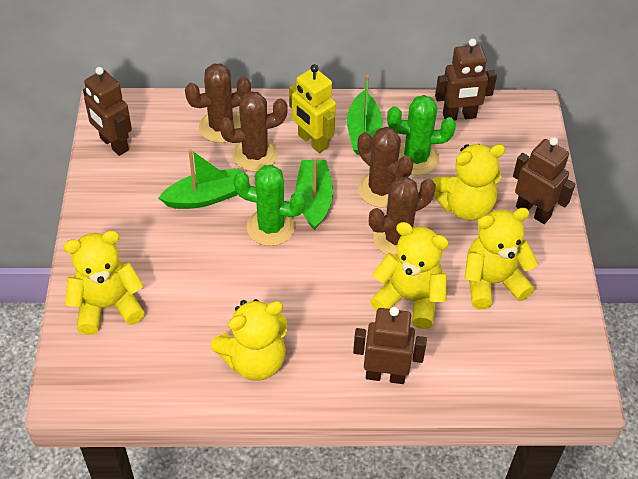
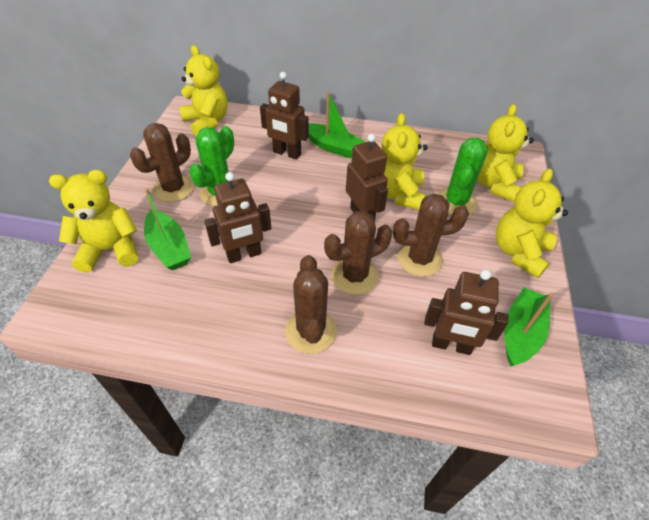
yellow robot: [289,64,336,153] = 1 -> none = 0

